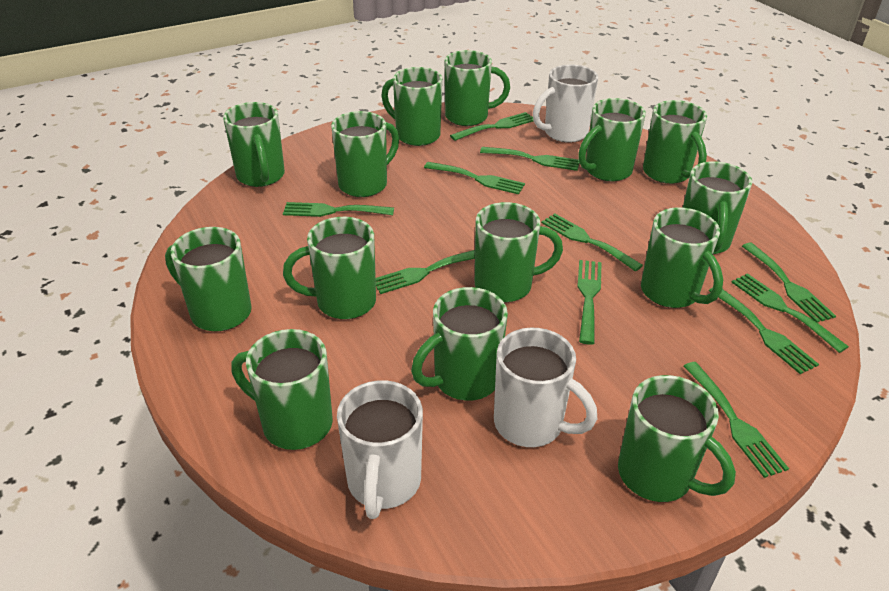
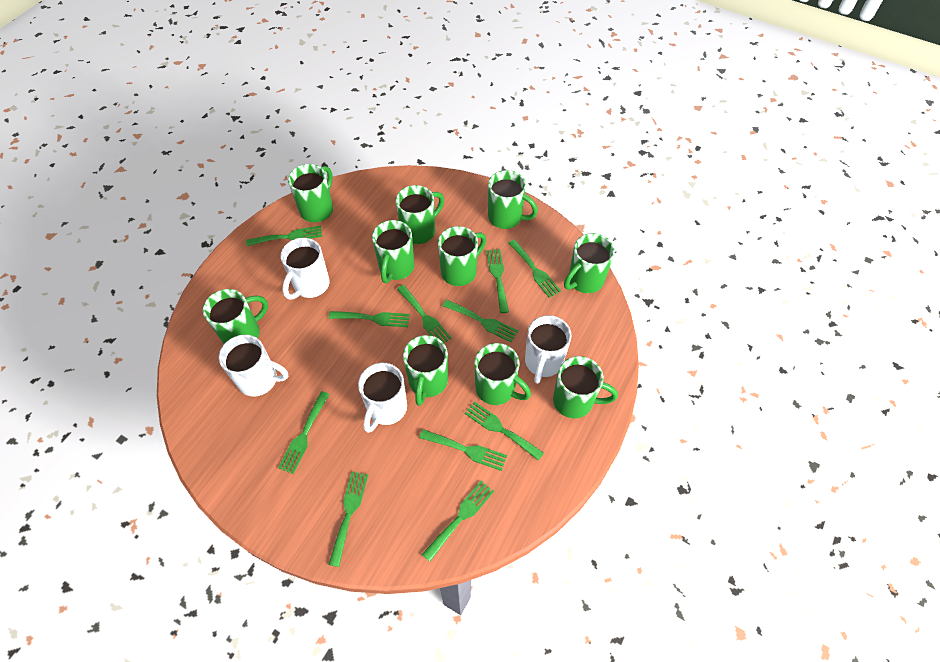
green mug: [165,227,252,332] [223,102,285,187] [232,329,333,450] [283,217,376,319] [331,111,399,197] [381,67,442,146] [411,287,508,401] [445,50,510,126] [475,202,563,302] [578,98,646,182] [618,375,736,502] [641,207,723,308] [643,100,707,184] [683,161,752,254] = 14 -> [203,289,268,344] [288,164,333,222] [372,220,414,283] [395,185,444,244] [403,335,448,406] [438,226,486,286] [475,343,531,405] [488,170,538,229] [553,356,618,418] [564,233,615,293] = 10
white mug: [337,380,423,519] [494,328,597,447] [533,64,598,143] = 3 -> [219,334,288,397] [280,238,330,300] [358,363,407,433] [525,315,572,384] = 4

